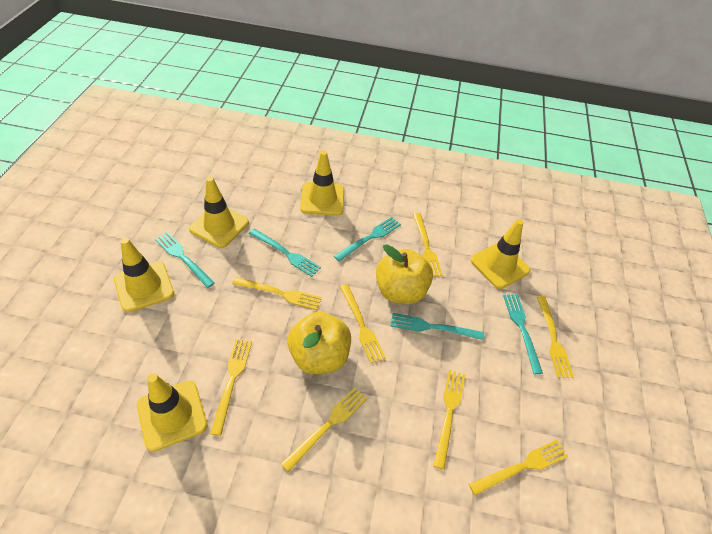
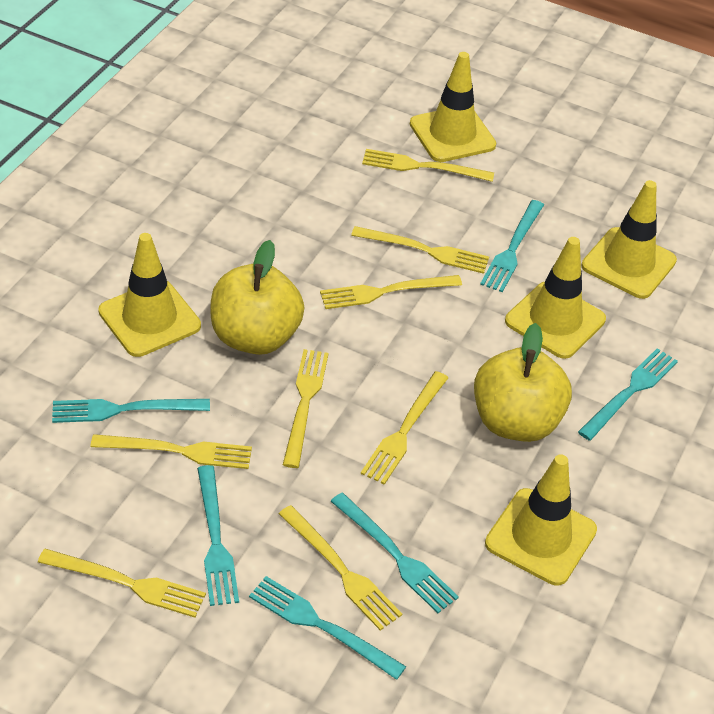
turquoise fork: [155,232,215,288] [249,228,321,277] [334,217,401,262] [391,313,484,340] [503,294,543,374] = 5 -> [52,399,210,423] [197,465,239,606] [249,576,406,680] [331,493,459,613] [480,200,544,292] [578,348,678,441] = 6

